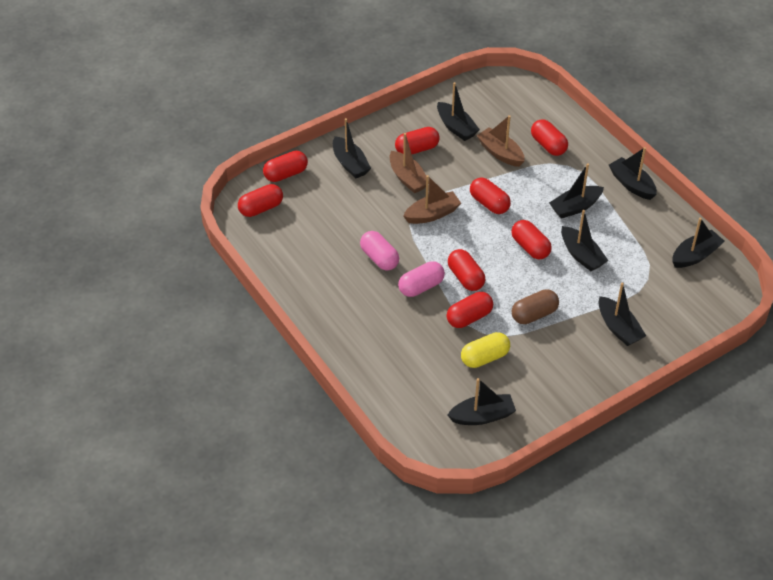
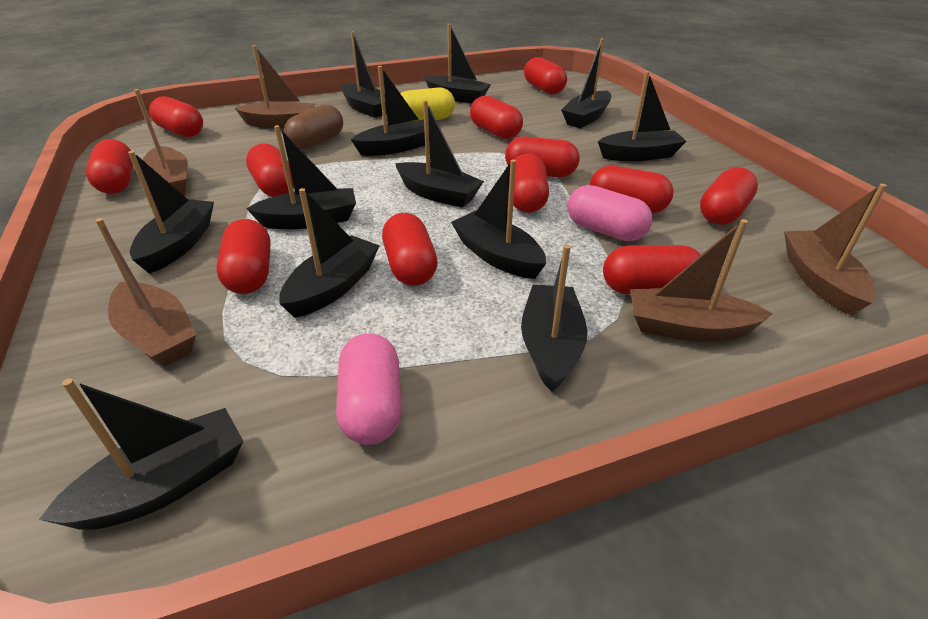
black boat: [333,118,371,178] [437,82,480,141] [447,378,516,425] [549,164,604,219] [561,210,609,271] [598,282,646,346] [609,147,657,200] [672,218,725,268] = 8 -> [39,379,244,530] [128,151,214,274] [246,125,356,229] [279,188,380,318] [340,31,387,118] [351,66,429,156] [395,100,484,208] [424,24,491,103] [451,159,546,279] [521,245,588,392] [561,39,611,128] [598,71,687,161] = 12
brown boat: [390,133,426,193] [403,175,461,224] [477,115,525,167] = 3 -> [95,218,196,367] [134,89,188,195] [235,45,315,128] [630,219,773,342] [784,184,887,316] = 5
red capsule: [238,184,283,217] [263,151,308,182] [395,127,440,154] [447,292,493,328] [448,249,485,291] [470,177,511,214] [511,220,552,259] [531,119,568,156] = 8 -> [86,139,133,194] [149,96,203,137] [216,219,271,294] [246,143,294,197] [382,213,438,286] [470,96,523,139] [505,136,579,177] [513,154,549,213] [524,57,567,94] [590,166,674,213] [603,245,701,295] [700,167,758,225] = 12

